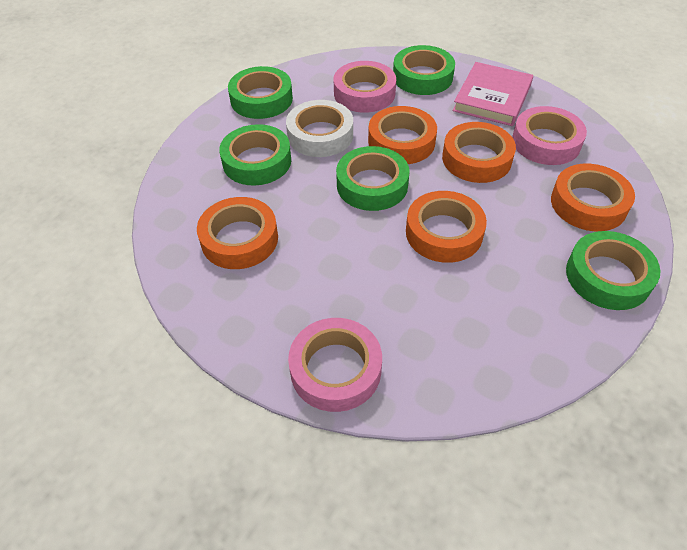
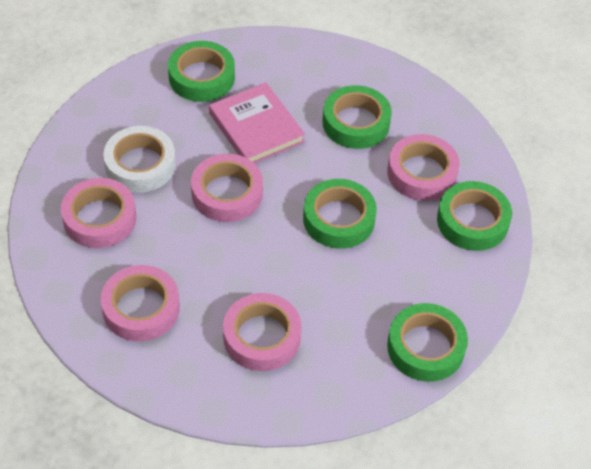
orange tape: [197,197,278,269] [368,106,437,164] [406,191,487,263] [442,122,516,183] [551,164,635,231] = 5 -> none = 0
pink tape: [288,318,382,412] [334,61,396,113] [512,106,587,165] = 3 -> [61,178,136,248] [101,265,180,341] [191,154,263,222] [223,293,302,371] [387,134,460,201] = 5

